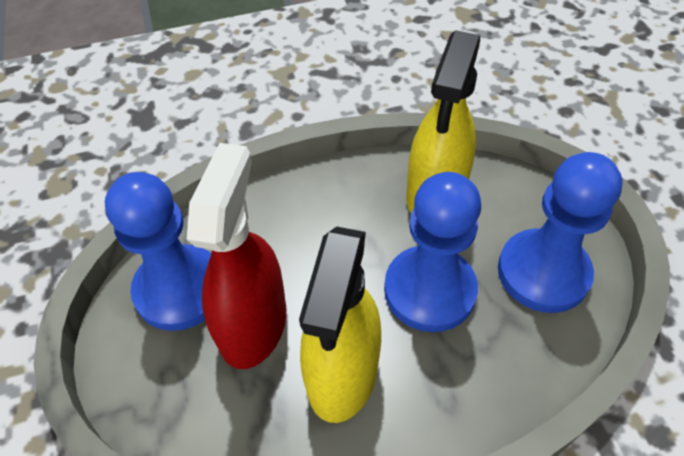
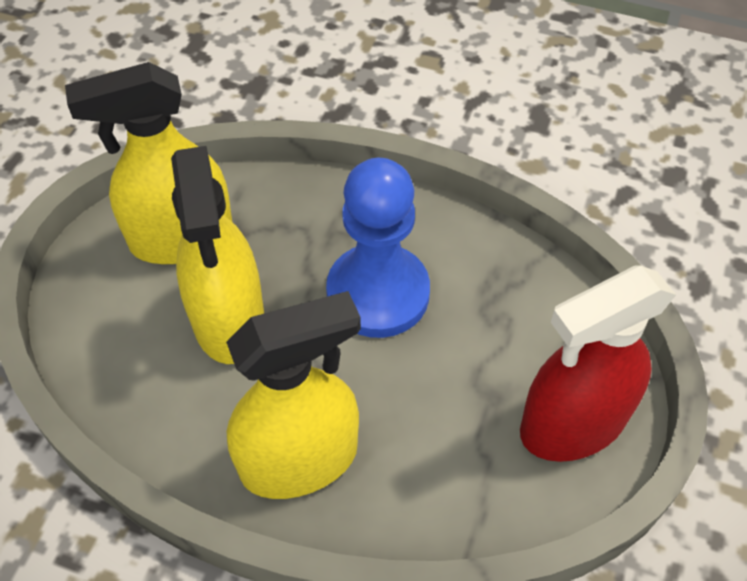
blue pawn: [105,172,211,331] [384,172,481,332] [498,152,622,313] = 3 -> [326,158,430,338] = 1
yellow spray bottle: [299,226,381,423] [406,30,480,213] = 2 -> [65,62,232,264] [171,146,264,364] [226,291,361,499] = 3

